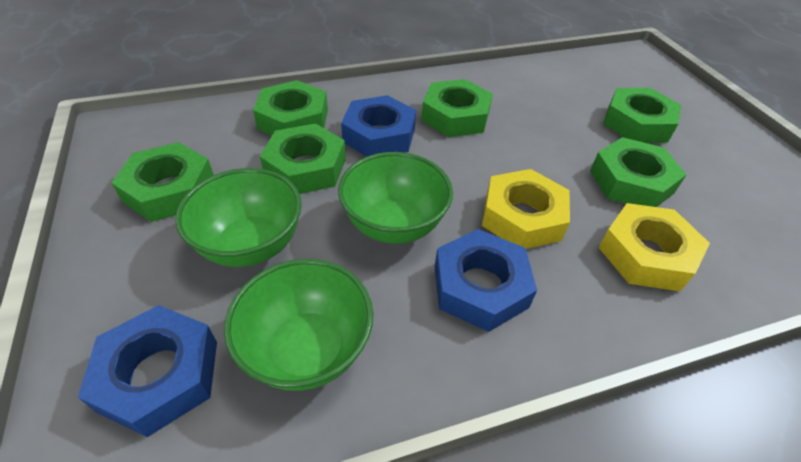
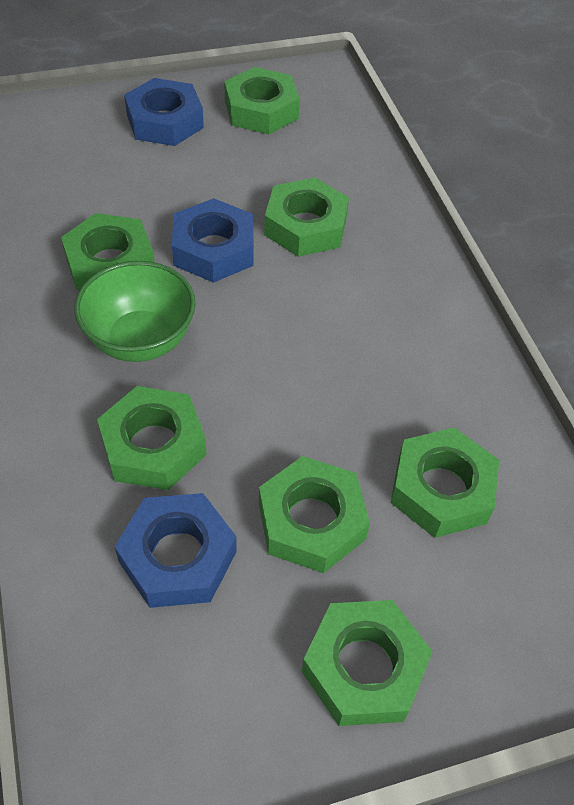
green bowl: [175,168,302,267] [224,259,373,391] [338,152,453,244] = 3 -> [74,261,196,362] = 1
green nut: [112,142,214,222] [253,80,328,136] [260,123,346,194] [421,79,493,137] [590,137,687,207] [603,88,681,143] = 6 -> [61,213,155,290] [97,386,207,490] [224,67,300,134] [259,456,370,573] [264,177,349,257] [302,600,433,726] [391,427,499,538] = 7
yellow nut: [482,169,570,249] [598,203,710,291] = 2 -> none = 0

